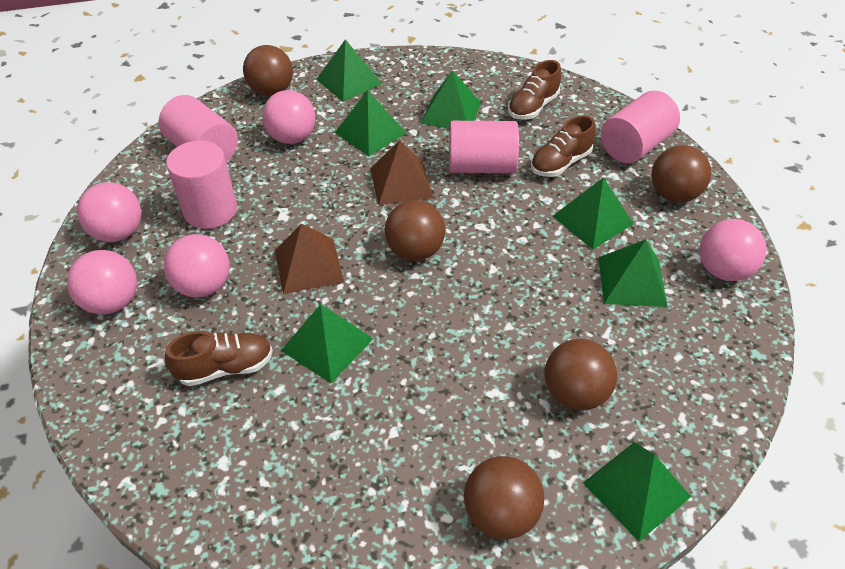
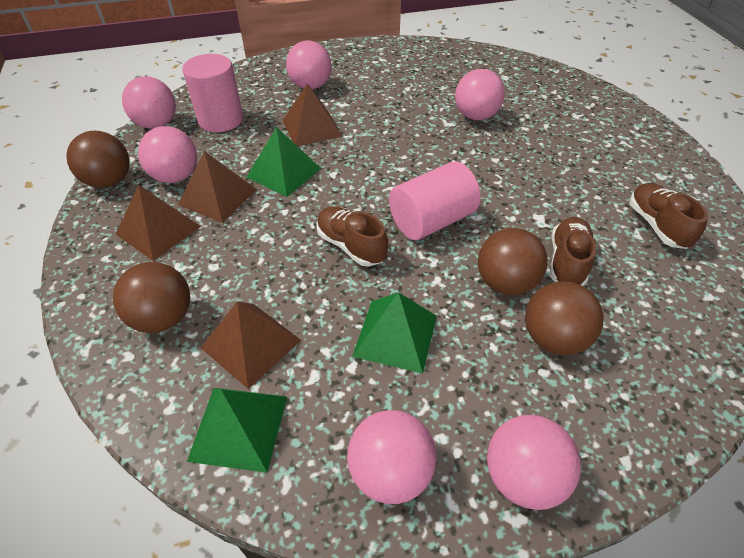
brown ball: [243,45,293,96] [385,200,445,261] [464,456,544,539] [544,339,617,411] [651,145,711,203] = 5 -> [67,131,130,188] [113,262,190,333] [478,228,548,295] [525,281,604,355] = 4
brown pyramid: [275,223,344,294] [370,140,433,205] = 2 -> [116,185,201,261] [178,151,257,223] [201,301,301,389] [282,83,342,146] = 4
green pyramid: [281,304,373,383] [316,39,382,102] [335,90,406,156] [420,70,481,129] [553,178,633,249] [583,442,691,542] [599,240,667,307] = 7 -> [187,388,287,473] [246,127,321,197] [352,292,437,374] = 3
pink ball: [67,250,137,314] [77,182,142,242] [163,234,230,297] [262,90,316,144] [699,219,767,281] = 5 -> [122,76,176,129] [138,126,197,183] [286,40,332,89] [347,410,436,504] [455,69,505,120] [487,415,581,510] = 6
pink cylinder: [159,95,238,162] [166,140,237,229] [449,121,519,173] [601,91,680,164] = 4 -> [182,54,243,132] [389,161,481,240] = 2

